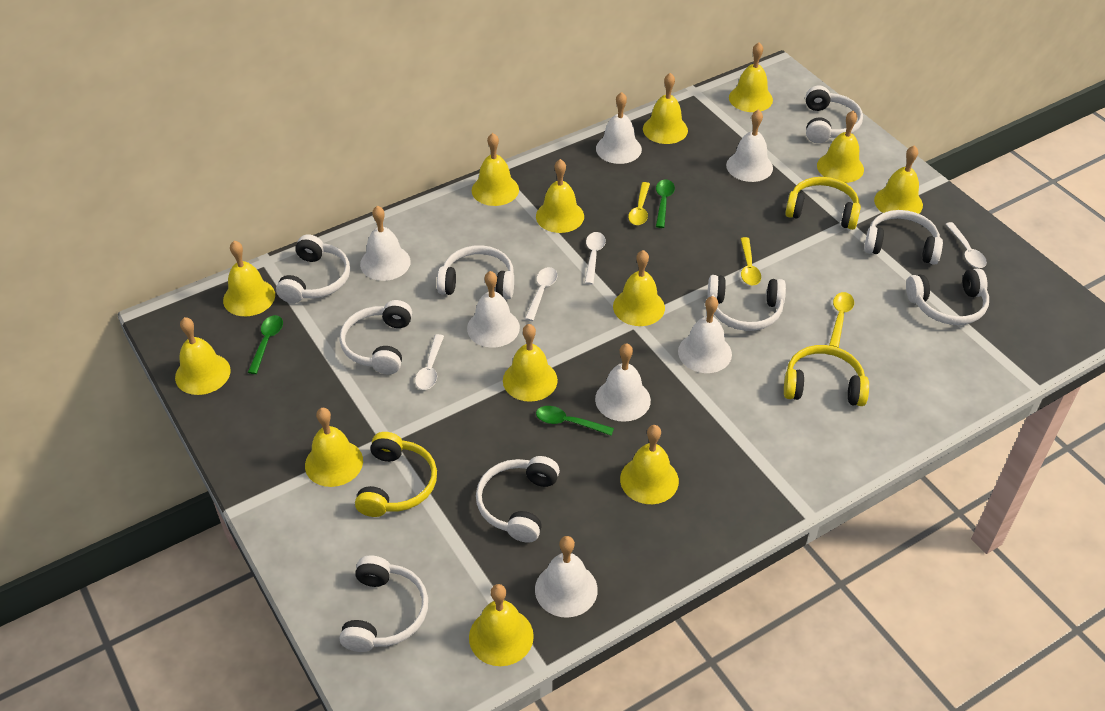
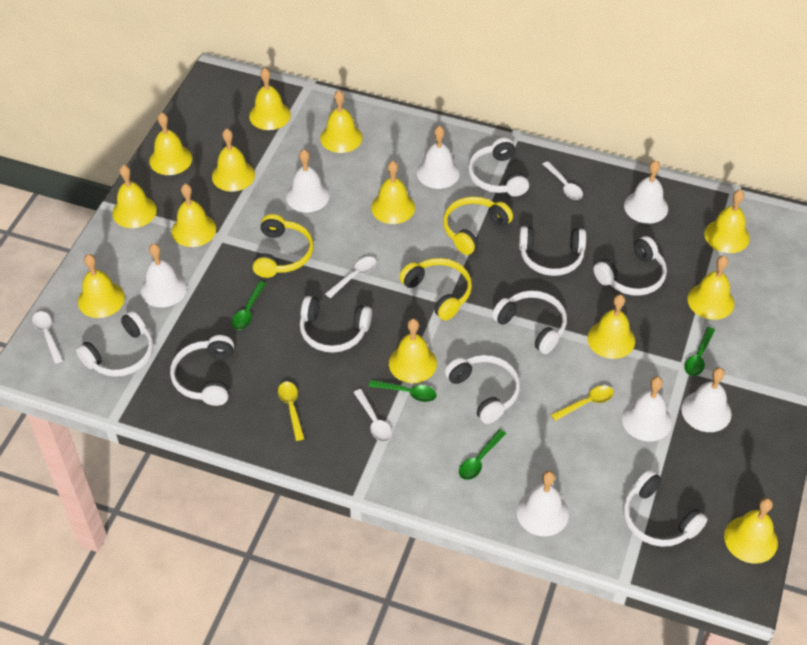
green spoon: [248,315,283,374] [536,406,614,436] [656,179,675,228] = 3 -> [232,281,266,330] [369,380,437,402] [459,429,506,480] [684,327,715,376] = 4
yellow spoon: [628,182,650,225] [740,237,761,285] [829,292,854,348] = 3 -> [278,381,305,441] [551,385,614,421] = 2

